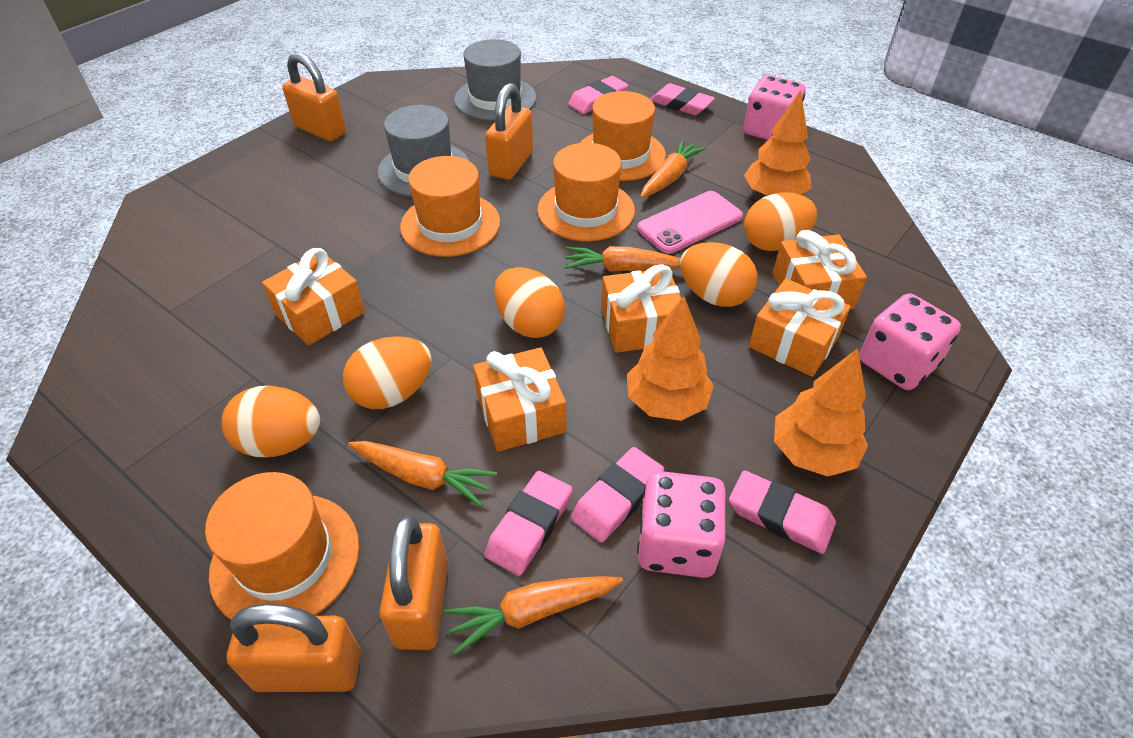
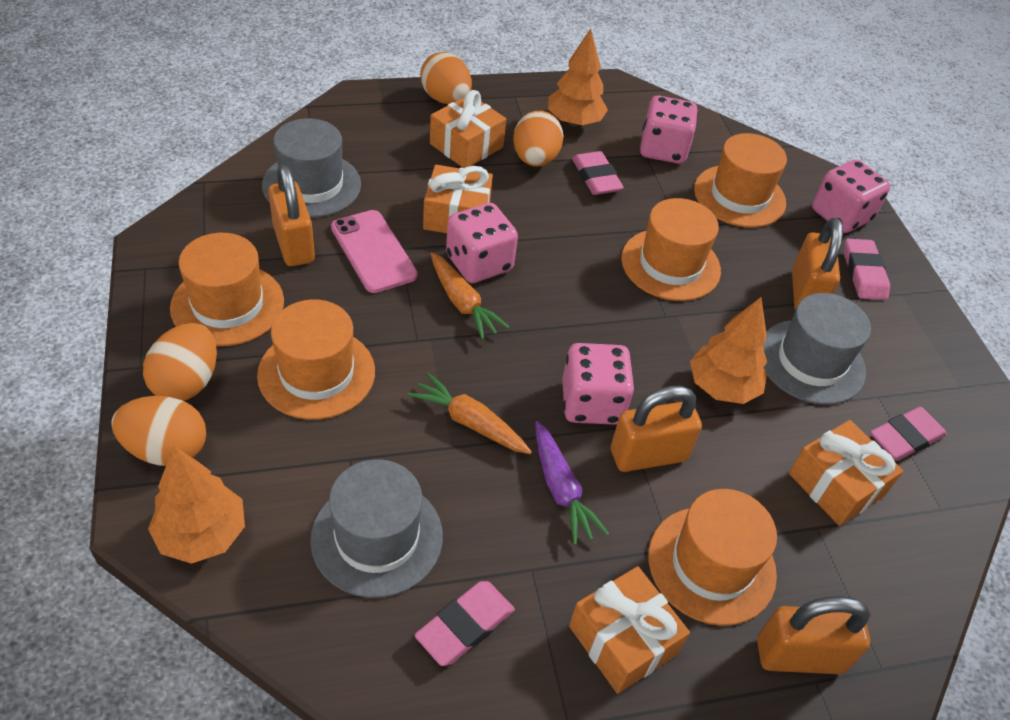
grey hat: [377,105,469,197] [454,39,537,121] = 2 -> [262,118,361,218] [310,459,443,598] [763,293,871,405] = 3
orange carrot: [348,441,497,507] [444,576,623,655] [564,246,680,272] [640,140,706,198] = 4 -> [408,372,532,454] [431,252,510,340] = 2
orange egg: [221,386,320,457] [343,336,432,409] [494,267,565,338] [680,242,757,307] [744,192,817,251] = 5 -> [111,396,206,466] [143,323,217,401] [421,52,472,104] [513,111,563,167] = 4
orange gift: [262,248,365,346] [473,347,566,452] [601,264,681,353] [749,279,851,377] [773,230,867,309] = 5 -> [423,165,493,233] [430,90,506,168] [569,566,690,694] [789,420,903,526] = 4
orange hat: [205,472,360,620] [400,156,500,257] [537,143,635,241] [580,91,666,181] = 4 -> [170,233,284,346] [257,300,375,420] [621,198,721,301] [648,489,777,626] [694,133,787,228] = 5
pink dice: [637,471,727,578] [743,75,806,140] [859,293,961,390] = 3 -> [446,203,518,283] [562,343,634,425] [640,96,698,164] [812,159,890,233] = 4
pink eraser: [484,471,573,576] [568,76,628,114] [571,447,664,543] [650,83,715,115] [729,470,836,554] = 5 -> [415,581,515,666] [572,151,624,195] [844,239,890,300] [870,407,947,461] = 4
purple carrot: none = 0 -> [535,421,609,545] = 1

